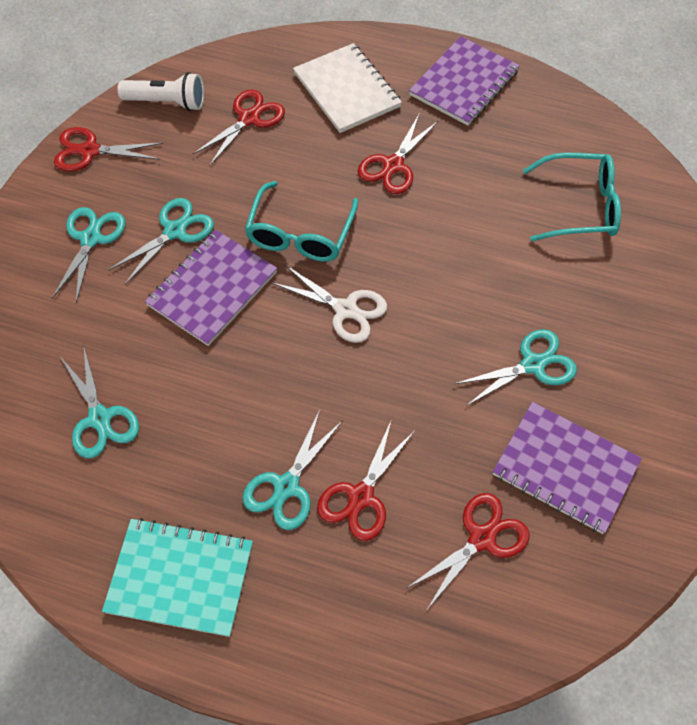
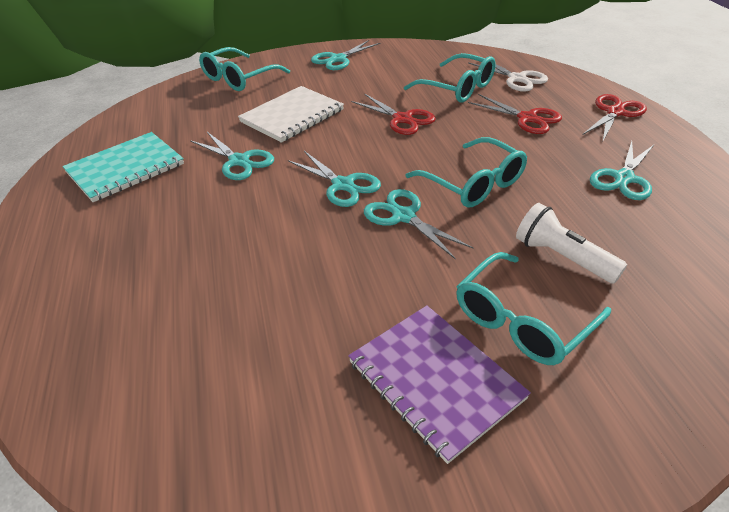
purple notebook: [145,230,277,346] [409,36,520,126] [493,402,642,534] = 3 -> [348,305,531,464] = 1
red scissors: [54,127,163,171] [193,89,285,166] [317,419,415,541] [358,115,439,194] [407,493,530,611] = 5 -> [351,93,436,135] [468,94,562,134] [582,94,647,141] = 3
turquoise glasses: [245,181,358,262] [523,153,621,241] = 2 -> [199,47,290,91] [404,53,496,102] [405,137,527,208] [456,252,611,365] = 4

